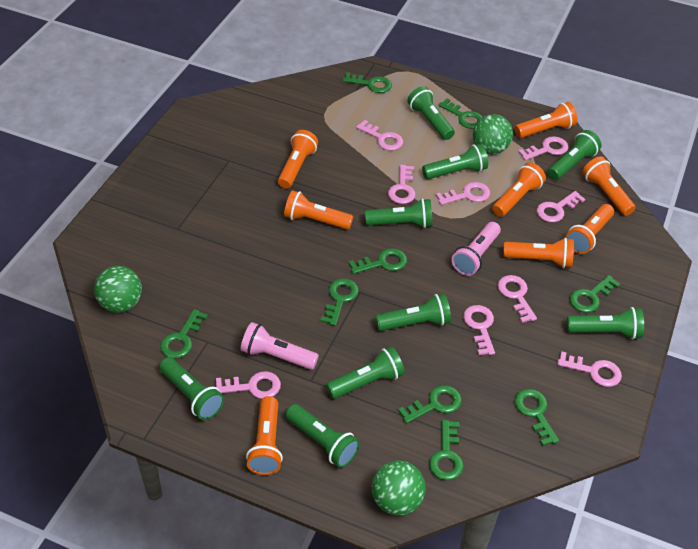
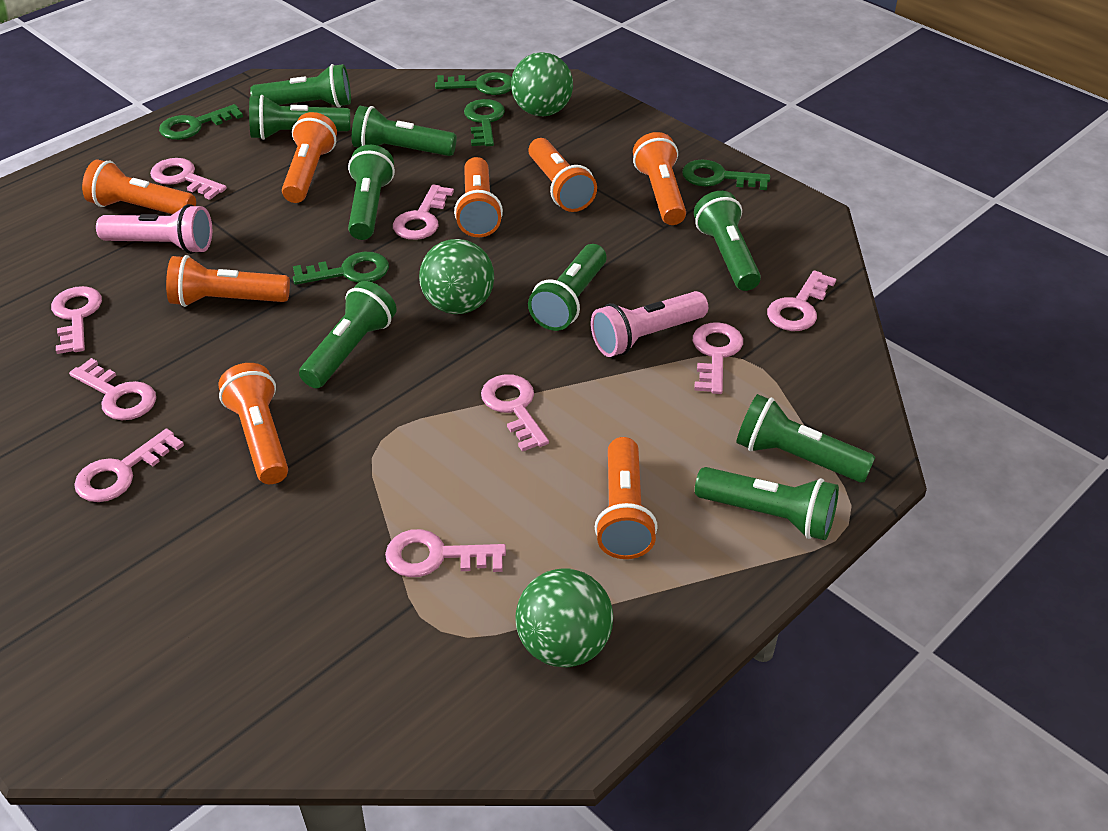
green key: [160,309,208,359] [321,278,359,326] [343,72,392,93] [349,248,407,274] [398,385,462,424] [429,420,463,480] [438,99,482,129] [514,389,559,446] [569,275,620,313] = 9 -> [159,104,243,140] [293,252,389,285] [435,72,512,95] [464,99,505,146] [682,160,770,190] = 5

